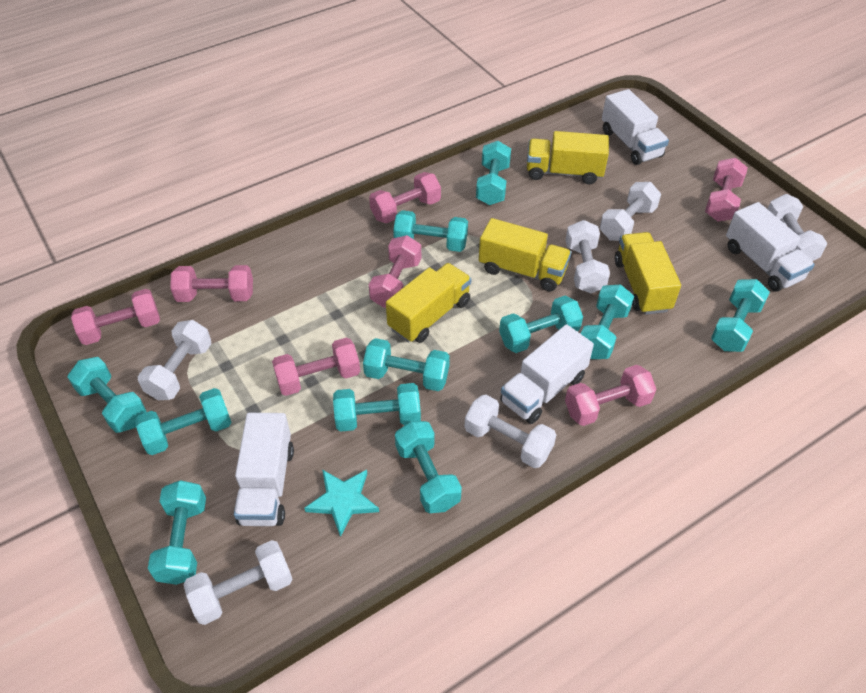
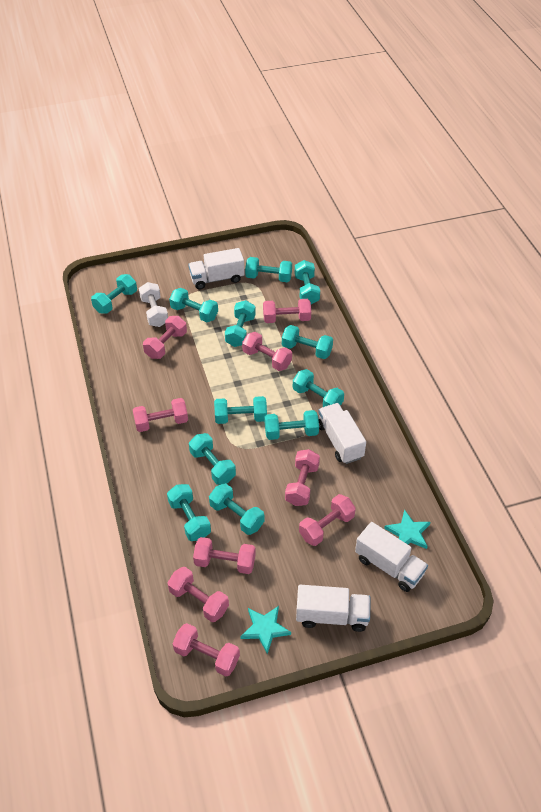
pink dumbbell: [71,289,160,345] [170,265,253,302] [272,338,360,396] [369,172,441,223] [369,235,421,308] [565,365,656,426] [705,158,748,222] = 7 -> [133,398,188,432] [143,316,187,359] [168,567,229,622] [172,623,240,676] [193,537,256,574] [242,332,292,371] [263,299,311,323] [285,449,320,506] [299,494,356,546] = 9
turquoise dumbbell: [67,357,146,433] [135,388,232,455] [148,480,206,585] [333,383,421,432] [363,338,450,391] [393,210,468,252] [395,421,462,513] [476,141,511,205] [499,296,583,353] [580,284,634,359] [711,279,770,352] = 11 -> [91,274,137,314] [167,484,211,541] [169,288,218,322] [189,433,236,485] [209,483,264,535] [214,396,267,424] [225,300,256,347] [245,257,292,282] [265,410,319,440] [282,325,333,359] [293,369,344,407] [295,260,320,304] = 12
turquoise star: [304,470,379,537] = 1 -> [240,606,291,654] [384,509,430,549] = 2
white dumbbell: [138,320,212,400] [183,540,293,625] [465,395,556,468] [566,220,610,293] [600,182,661,241] [768,194,827,261] = 6 -> [139,282,168,327] = 1
yellow truck: [386,263,471,343] [479,218,571,291] [527,131,609,185] [615,232,681,315] = 4 -> none = 0

